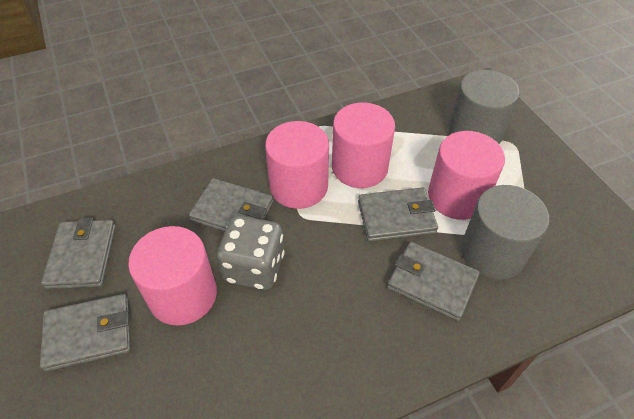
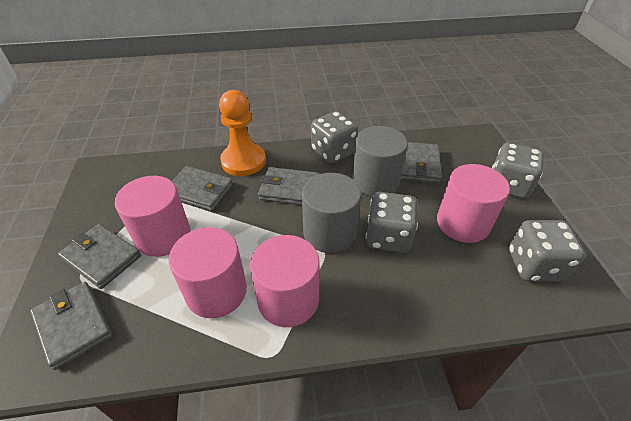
grey dice: [217,215,285,290] = 1 -> [311,111,358,163] [366,192,418,253] [492,143,544,199] [509,220,585,282] = 4
orange pawn: none = 0 -> [219,90,266,176] = 1

